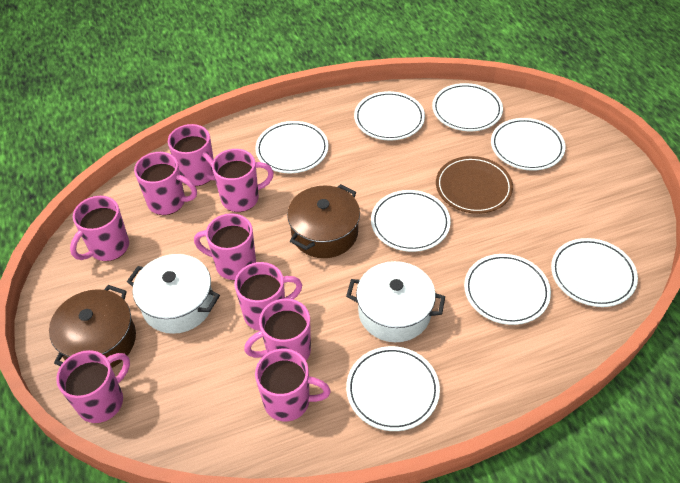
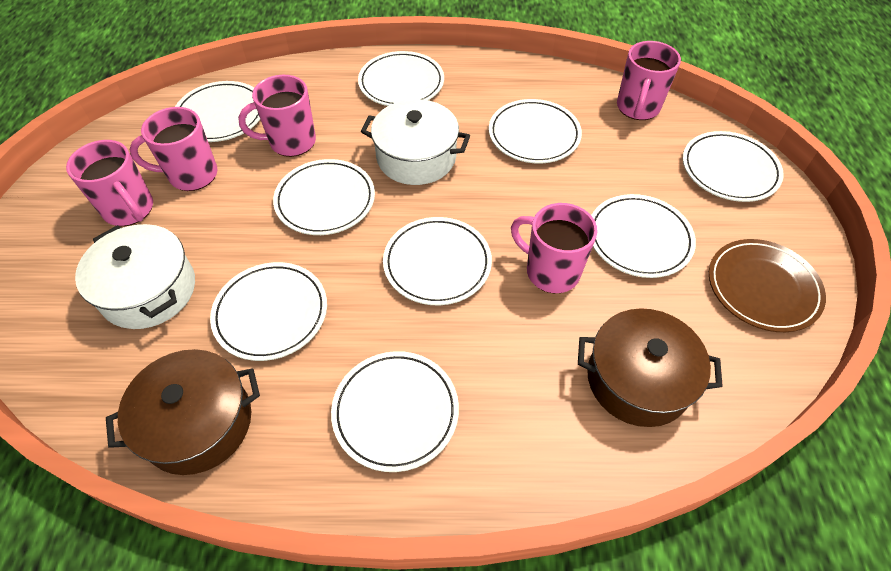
pink mug: [56,350,130,423] [70,196,129,261] [134,152,197,215] [168,124,215,186] [194,213,256,280] [212,149,274,212] [234,262,302,331] [244,298,311,361] [255,349,331,422] = 9 -> [66,140,153,226] [130,107,218,191] [238,75,316,157] [511,203,598,293] [617,41,681,120] = 5
white plate: [255,121,328,173] [346,346,440,431] [354,91,425,140] [371,190,451,252] [432,83,503,131] [464,254,551,325] [491,118,566,171] [551,238,638,307] = 8 -> [175,81,260,142] [210,262,327,361] [273,159,375,235] [331,351,459,472] [358,51,444,106] [383,217,492,305] [489,99,582,163] [591,194,696,278] [683,131,784,202] = 9

